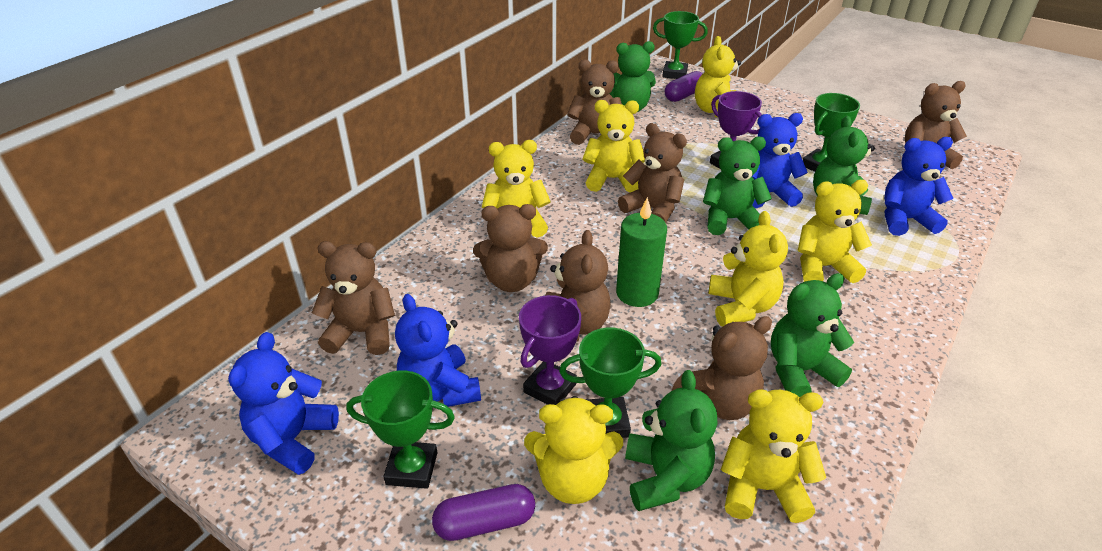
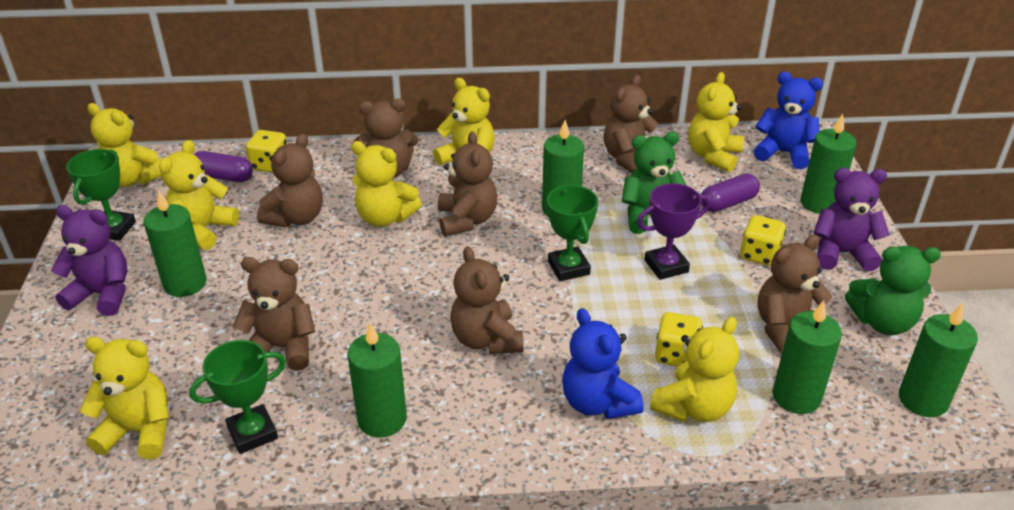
blue teddy bear: [228,332,339,475] [395,294,481,407] [752,113,808,208] [884,137,954,236] = 4 -> [562,308,644,419] [754,72,823,169] = 2
green candle: [616,197,667,307] = 1 -> [144,191,207,297] [347,322,407,438] [542,120,584,216] [773,300,842,414] [800,114,857,214] [899,303,978,417] = 6
green teddy bear: [610,41,656,112] [625,370,717,511] [703,137,772,235] [771,273,854,397] [813,116,875,215] = 5 -> [622,132,687,234] [845,246,941,335] = 2
green trophy: [346,370,455,489] [559,328,662,438] [653,11,708,79] [803,93,860,172] = 4 -> [66,149,136,241] [189,340,286,454] [547,185,598,281] = 3
purple teddy bear: none = 0 -> [51,205,127,316] [814,168,890,271] = 2
purple trophy: [519,295,581,405] [710,91,762,168] = 2 -> [637,183,710,280] = 1
yellow dice: none = 0 -> [246,130,287,173] [655,312,703,367] [740,215,786,266] = 3

